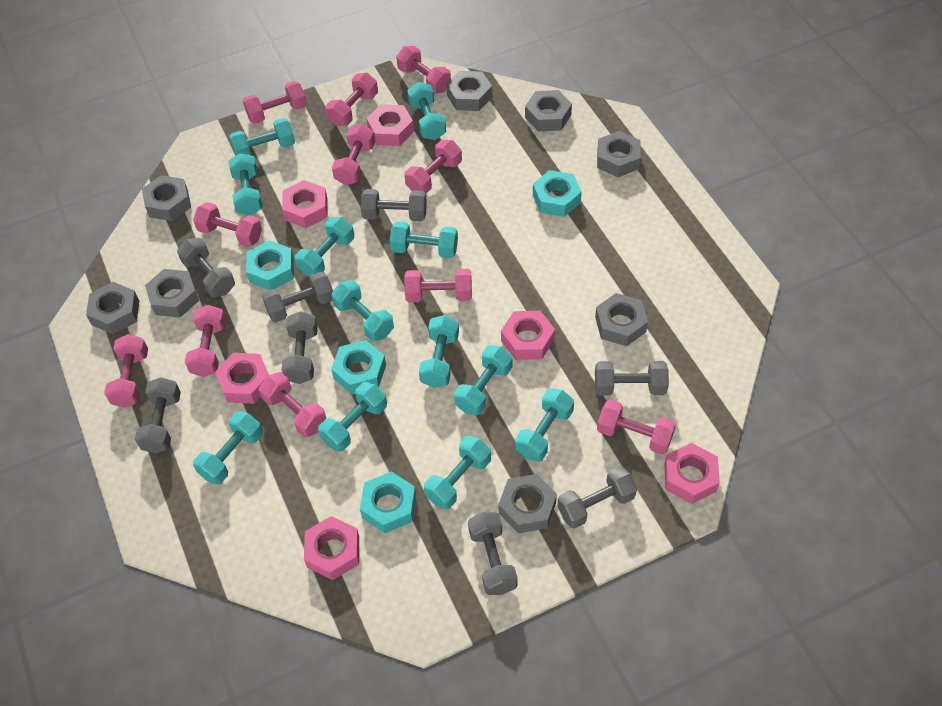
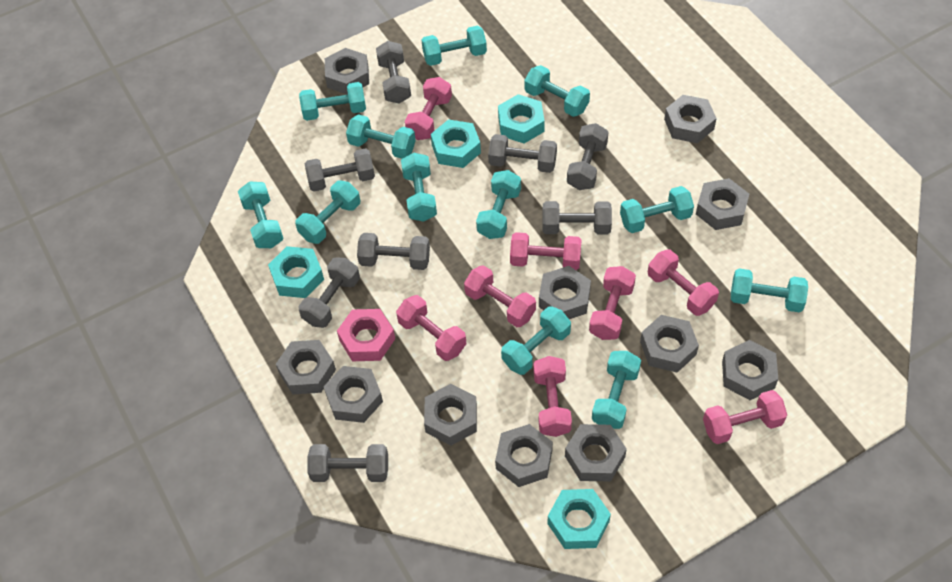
grey nut: [86,282,139,334] [142,175,191,221] [145,269,199,318] [446,71,492,111] [498,474,557,534] [525,90,572,131] [595,293,648,346] [597,131,641,177] = 8 -> [276,340,336,395] [324,366,383,423] [325,48,369,95] [424,384,477,446] [495,424,553,487] [539,266,591,319] [565,424,627,481] [640,315,699,373] [664,95,717,143] [696,178,749,230] [722,340,778,400] = 11
pink dumbbell: [104,334,148,408] [185,305,226,377] [193,202,262,247] [243,81,307,124] [259,372,327,437] [325,73,378,126] [332,124,375,185] [396,46,451,94] [404,140,462,193] [404,269,472,303] [597,399,676,454] = 11 -> [396,295,466,361] [405,77,452,140] [464,265,536,327] [510,232,582,270] [534,356,572,437] [589,266,636,340] [648,250,719,316] [703,390,787,444] = 8
pink nut: [215,353,269,404] [282,180,328,228] [304,516,359,580] [366,104,414,146] [501,311,555,360] [664,443,720,504] = 6 -> [337,309,395,361] = 1

